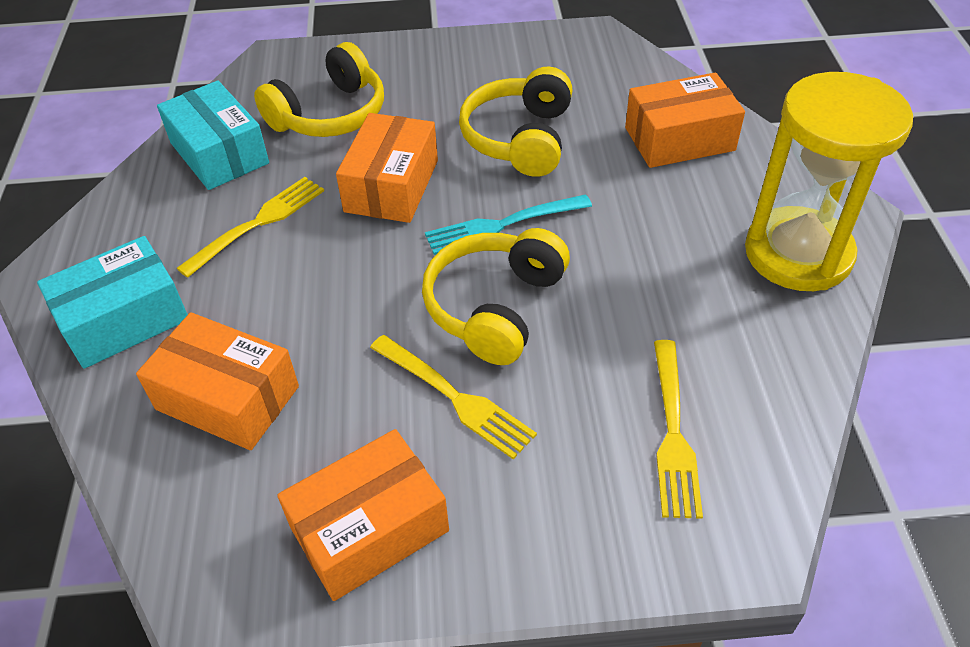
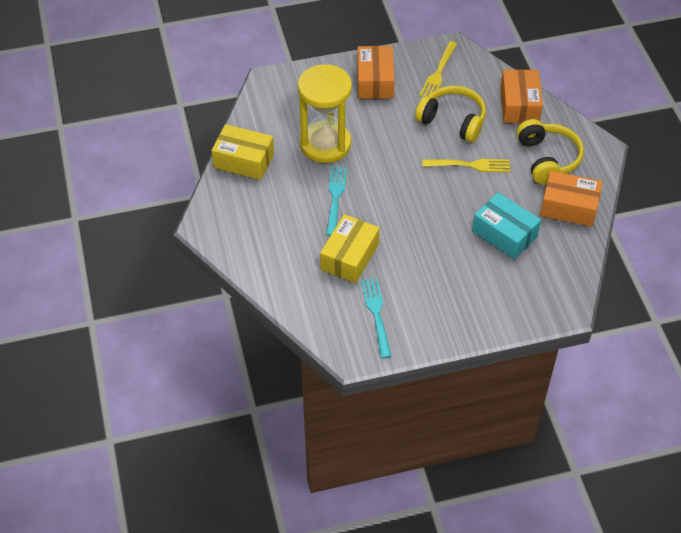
orange box: [136,312,299,450] [277,429,449,601] [336,113,438,223] [625,73,745,168] = 4 -> [357,46,395,99] [500,69,543,124] [540,171,603,227] = 3
turquoise box: [37,236,188,369] [157,81,269,190] = 2 -> [472,192,541,259] = 1
turquoise fork: [425,194,592,255] = 1 -> [326,166,347,236] [361,278,392,359] = 2
yellow box: none = 0 -> [211,124,274,180] [320,214,379,283] = 2
yellow fork: [176,177,324,278] [370,335,537,459] [654,340,703,519] = 3 -> [419,41,457,97] [423,159,510,172] = 2
yellow headphones: [254,42,384,137] [422,228,570,365] [459,67,573,177] = 3 -> [415,85,486,142] [517,119,584,184] = 2

